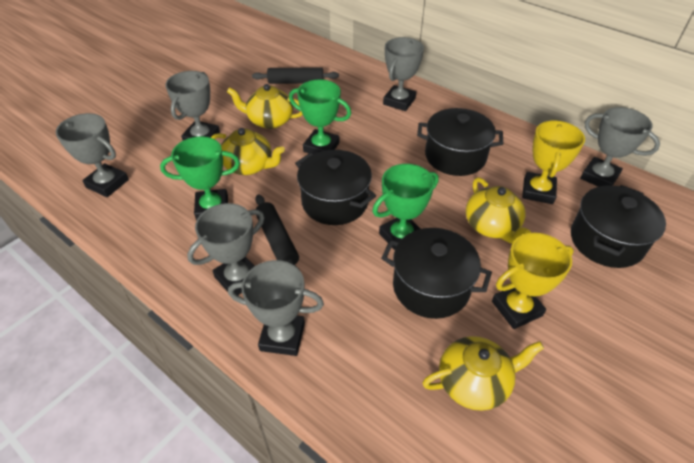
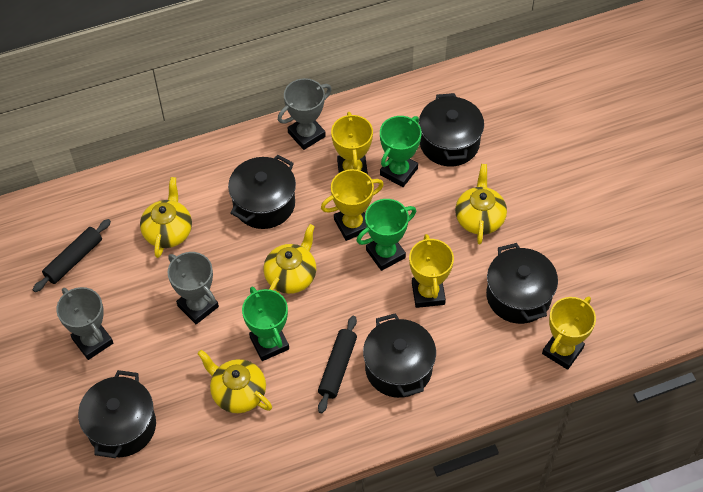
black pot: [295,150,376,225] [381,228,492,319] [417,108,503,176] [571,185,666,268] = 4 -> [78,370,156,458] [228,155,296,229] [363,313,436,398] [419,93,484,166] [486,243,558,324] = 5
grey trophy: [56,113,129,197] [165,71,220,140] [187,203,264,295] [228,260,324,356] [383,37,424,111] [580,107,660,187] = 6 -> [56,287,113,360] [167,252,219,324] [278,78,332,150] = 3
yellow trophy: [492,233,574,329] [522,120,585,204] = 2 -> [321,169,384,241] [331,112,373,175] [409,234,454,308] [542,297,596,370] = 4

